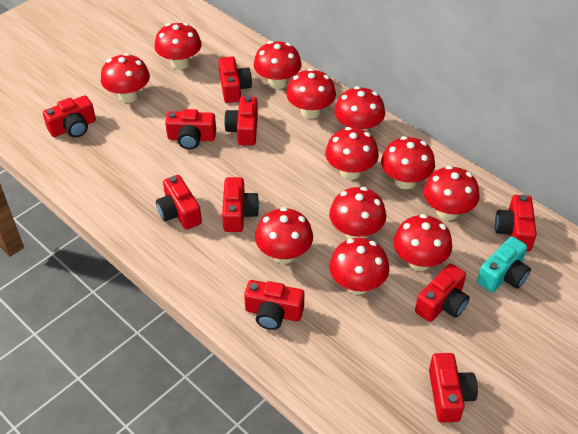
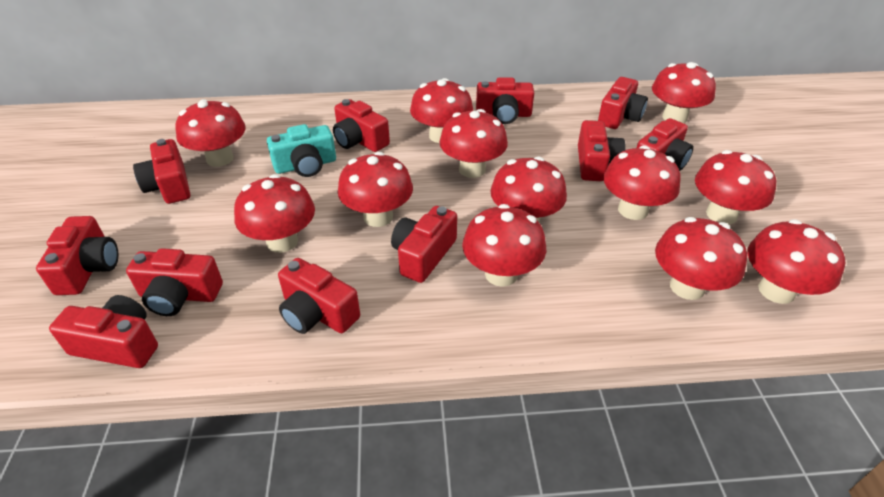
red camera: [43,95,96,138] [156,175,202,230] [165,109,216,149] [218,56,252,103] [222,177,259,232] [224,96,258,146] [244,280,304,330] [415,263,469,322] [429,353,478,423] [495,195,537,252] = 10 -> [36,216,118,295] [49,295,158,368] [126,248,223,316] [133,139,190,204] [278,258,360,334] [333,99,390,152] [391,206,457,283] [476,77,534,124] [578,120,626,181] [598,77,648,129] [637,118,694,171] = 11

